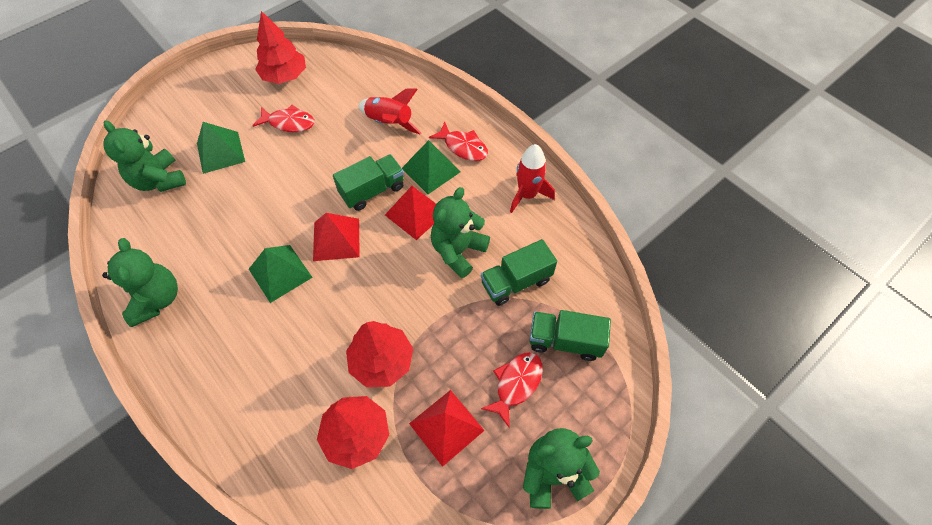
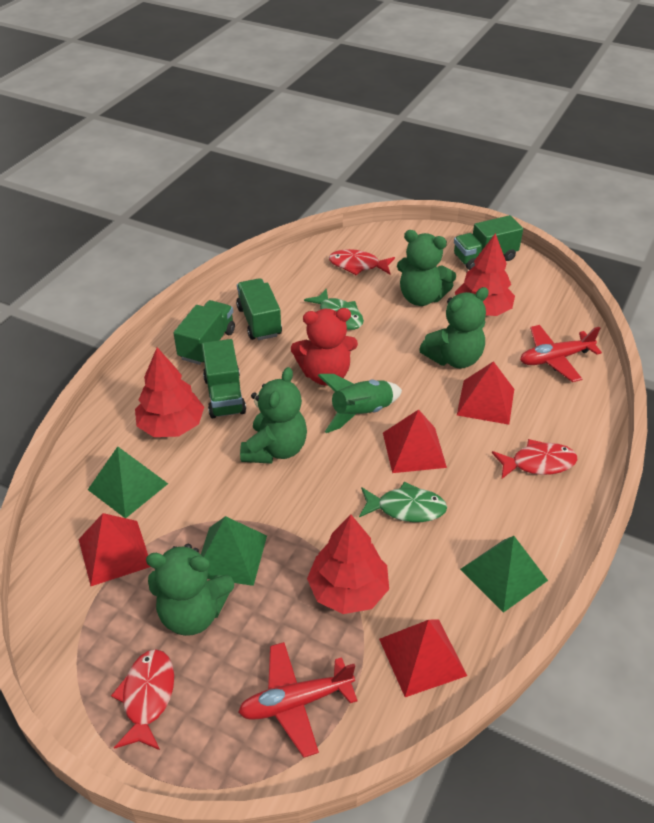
green fish: none = 0 -> [304,288,364,330] [359,481,447,522] = 2
green rocket: none = 0 -> [318,374,402,433] = 1
green truck: [333,154,404,211] [481,239,557,306] [529,310,611,361] = 3 -> [174,300,235,365] [202,339,246,418] [236,278,282,340] [454,215,523,270] = 4
red plane: none = 0 -> [238,642,358,758] [520,325,602,382] = 2
red pyramid: [313,213,360,261] [385,186,436,240] [409,390,485,467] = 3 -> [79,513,150,586] [379,620,467,697] [383,409,447,473] [457,361,514,425] = 4
red rocket: [358,88,421,135] [510,144,555,213] = 2 -> none = 0
red teddy bear: none = 0 -> [291,308,358,386] = 1

